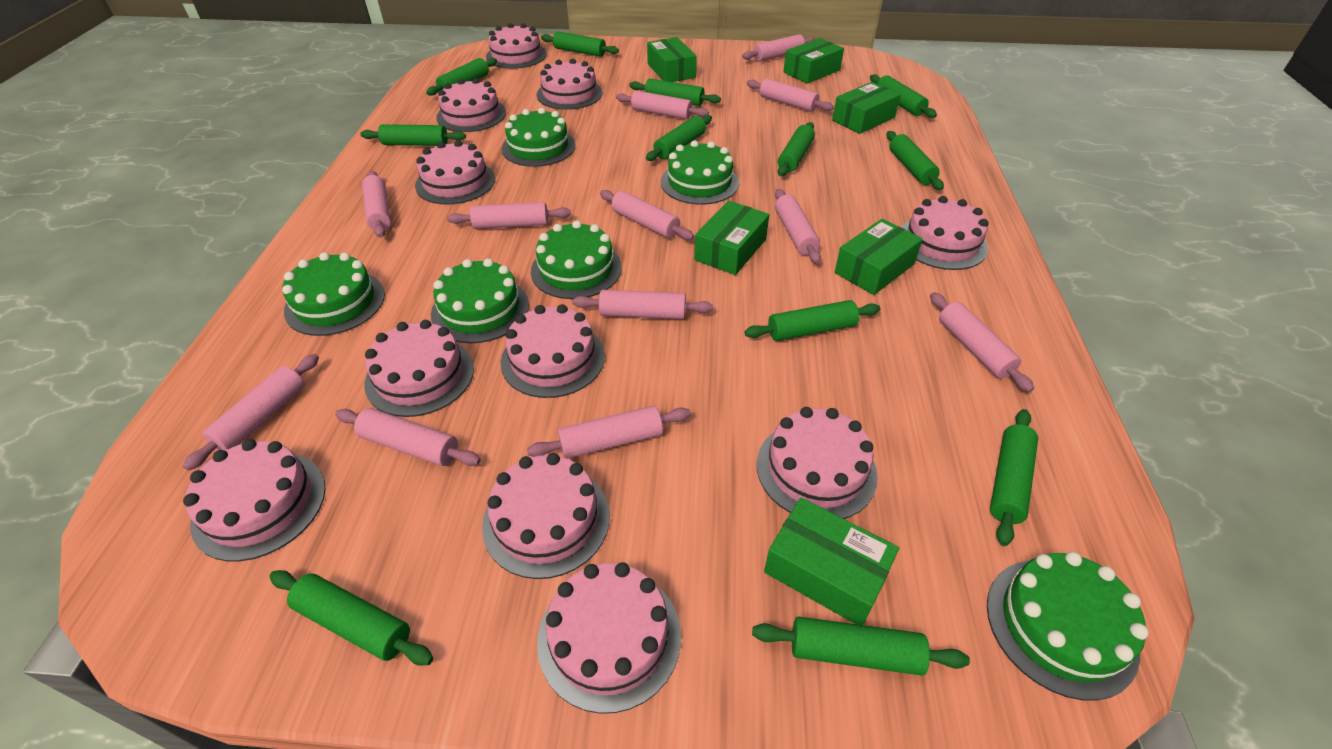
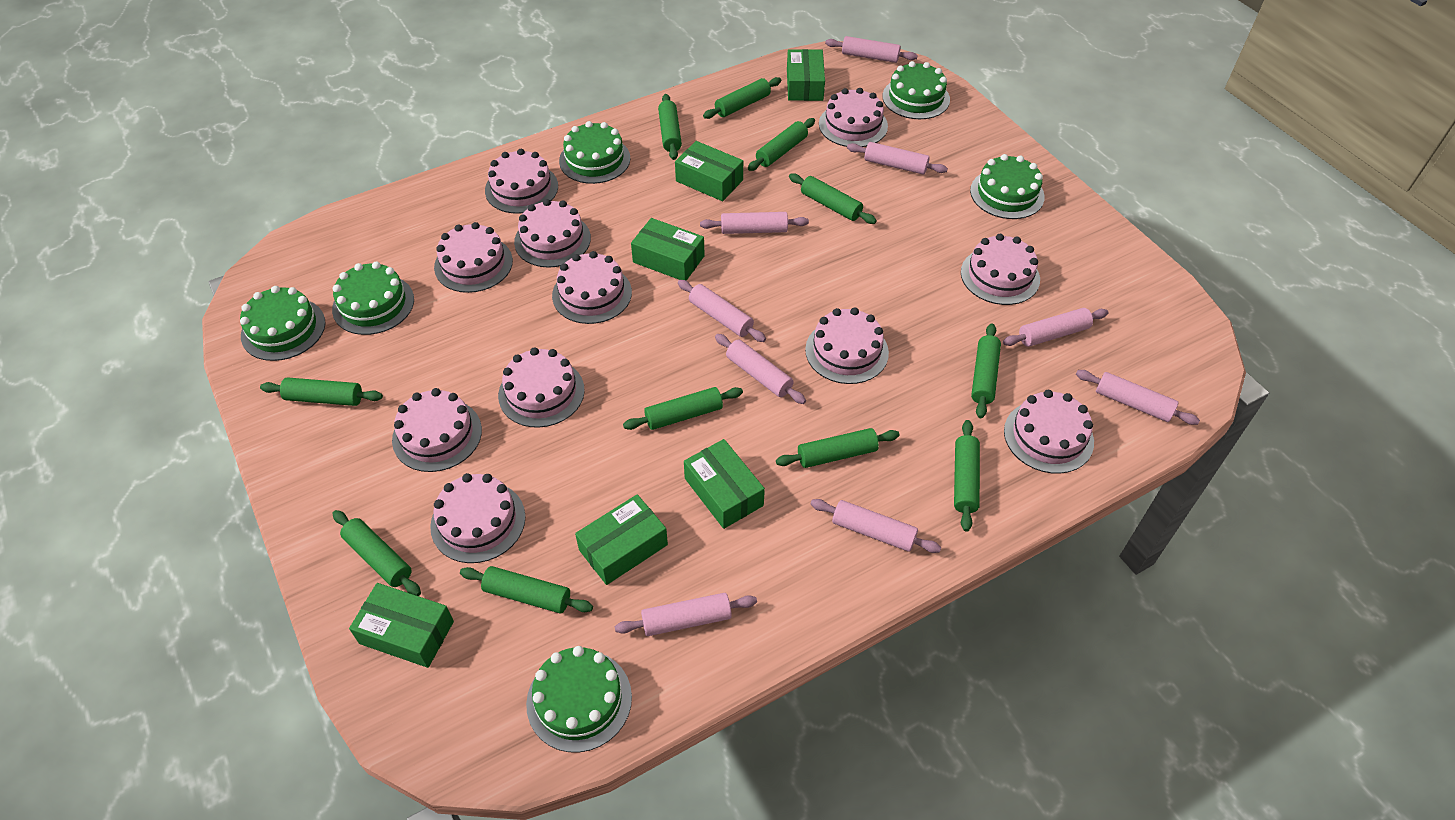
green rolling pin: [269,570,433,665] [360,124,466,146] [426,58,497,96] [541,31,619,57] [629,79,721,106] [646,115,712,161] [745,300,880,341] [752,617,970,676] [778,122,815,176] [870,74,937,118] [887,131,944,190] [990,409,1038,546] = 12 -> [260,377,383,406] [332,510,421,596] [460,566,593,613] [623,387,743,430] [658,94,682,160] [703,77,781,119] [748,118,815,171] [776,428,900,468] [789,173,877,224] [954,420,980,532] [971,323,1001,418] = 11
pink rolling pin: [183,354,319,471] [335,408,481,466] [362,171,391,238] [447,202,571,229] [527,405,691,459] [573,290,713,319] [600,190,694,240] [616,91,709,120] [742,34,815,62] [747,78,834,112] [775,189,821,264] [930,292,1034,392] = 12 -> [615,593,757,636] [678,280,766,342] [700,212,809,234] [715,334,806,404] [811,499,941,553] [825,36,918,63] [847,142,948,175] [1003,308,1108,347] [1076,370,1200,425] = 9

